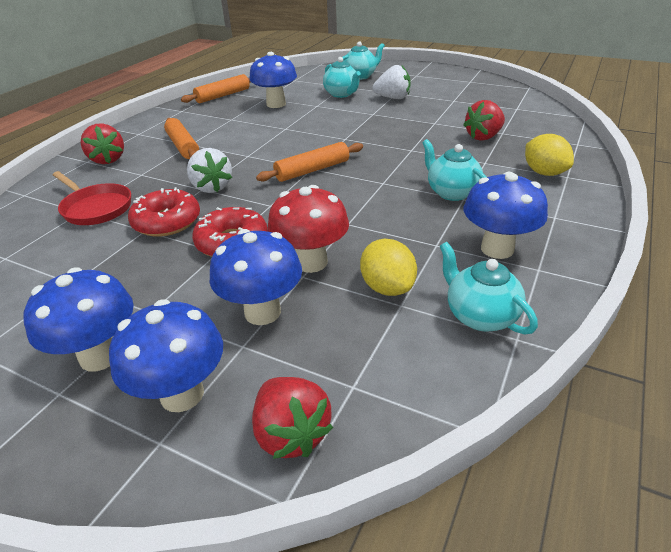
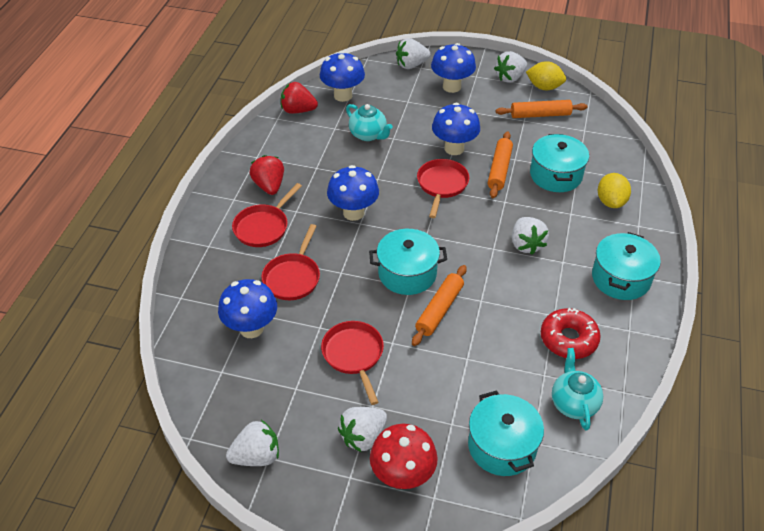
red donut: [128,187,200,237] [192,207,268,257] = 2 -> [541,308,601,359] = 1
red pan: [53,171,131,225] = 1 -> [232,183,302,247] [261,224,320,300] [321,321,384,405] [417,159,469,218] = 4
red strawberry: [81,123,124,164] [252,377,333,459] [463,100,505,141] = 3 -> [249,155,284,195] [281,82,318,114] = 2
turquoise pot: none = 0 -> [369,229,447,295] [468,390,544,476] [530,134,589,192] [592,232,661,300] = 4
turquoise teapot: [323,57,361,98] [342,41,385,80] [422,139,487,201] [440,242,538,334] = 4 -> [346,104,393,141] [552,348,603,430] = 2
white strawberry: [187,148,232,193] [373,65,411,99] = 2 -> [226,420,279,466] [338,407,387,452] [396,38,430,69] [494,51,527,83] [512,217,549,255] = 5

